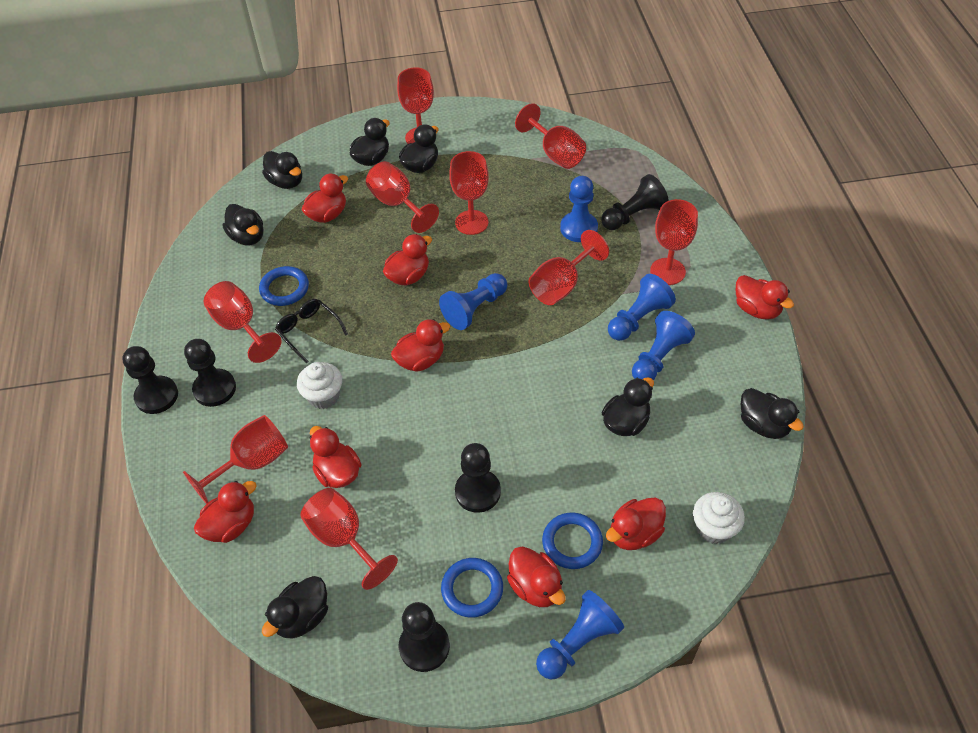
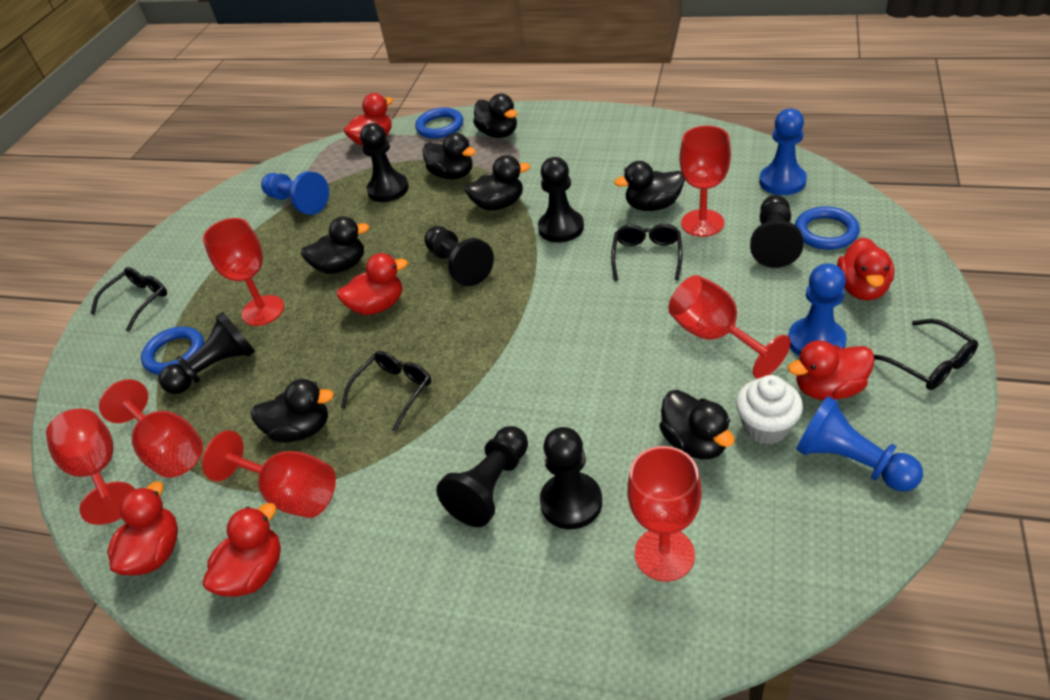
black glasses: [275,299,348,363] = 1 -> [91,267,167,332] [341,351,431,432] [611,224,682,281] [874,319,978,390] = 4
black pawn: [122,346,178,414] [184,339,236,407] [399,602,450,672] [455,443,501,513] [601,174,669,230] = 5 -> [159,312,255,394] [360,123,409,202] [424,226,494,286] [436,426,528,527] [538,157,584,243] [540,427,602,529] [750,195,803,268] = 7
blue pawn: [439,273,507,330] [536,590,624,680] [560,176,598,242] [608,274,676,341] [632,311,695,380] = 5 -> [261,171,329,215] [759,108,807,195] [788,263,847,356] [796,396,923,492] = 4
red duck: [194,481,257,543] [301,174,348,223] [309,426,362,488] [383,234,432,285] [391,319,450,372] [507,546,566,607] [606,497,666,550] [736,275,794,319] = 8 -> [107,481,178,575] [203,503,281,597] [337,253,408,315] [344,93,393,146] [788,340,875,400] [837,237,894,301] = 6
red goblet: [183,415,288,504] [204,281,281,363] [300,488,398,590] [366,161,439,233] [397,67,434,144] [449,151,489,235] [515,103,586,169] [529,230,609,305] [650,199,698,285] = 9 -> [46,409,135,525] [99,379,203,478] [202,430,336,518] [203,218,284,326] [627,446,702,582] [668,275,791,379] [679,126,731,237] = 7
white cupcake: [297,362,342,409] [693,492,745,544] = 2 -> [736,375,803,444] = 1

